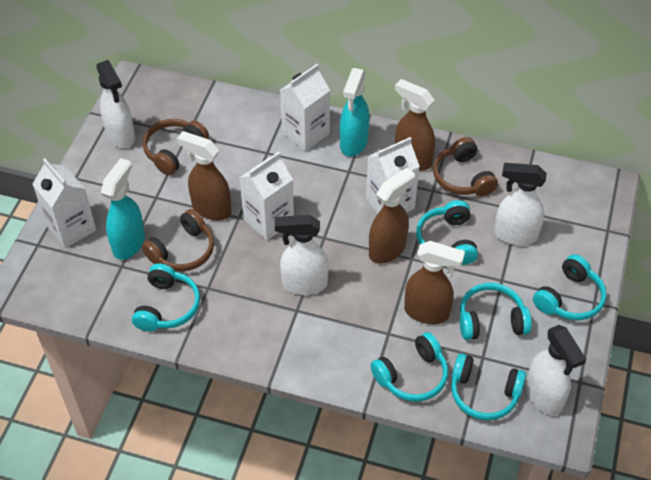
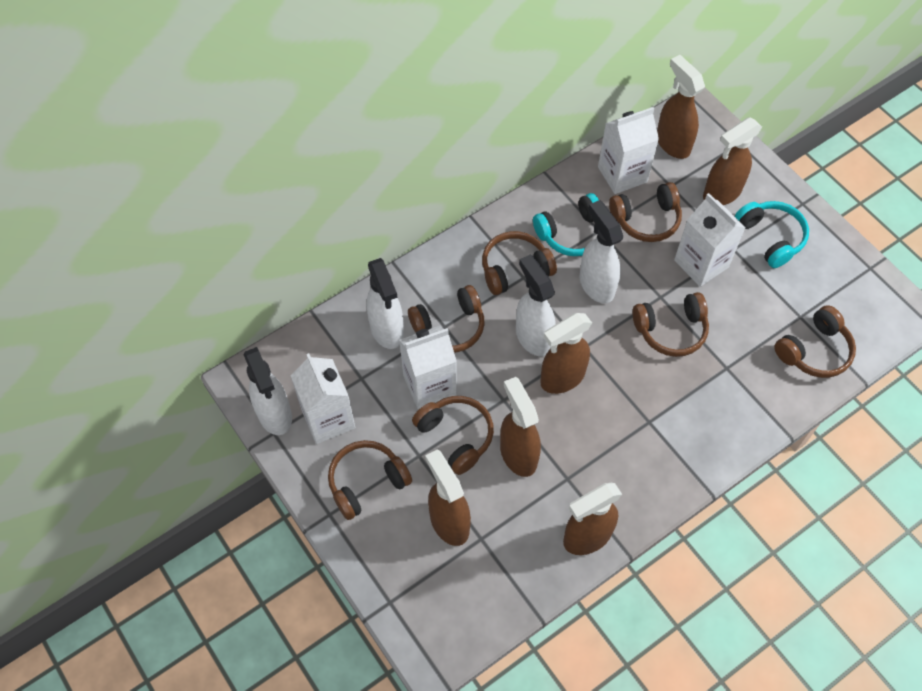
brown headphones: [142,209,214,272] [143,119,209,175] [433,137,498,196] = 3 -> [328,440,412,520] [408,285,485,353] [412,396,494,475] [482,231,557,295] [609,182,682,242] [633,292,709,357] [774,305,856,378] = 7
brown spray bottle: [177,131,231,220] [369,168,415,264] [395,79,435,171] [404,241,465,324] = 4 -> [425,449,471,546] [500,377,541,477] [540,313,592,394] [563,483,622,555] [657,55,705,159] [703,117,762,205] = 6
turquoise headphones: [132,263,200,332] [370,332,448,402] [416,200,478,265] [451,353,526,420] [460,283,532,340] [533,254,607,320] = 6 -> [533,193,599,256] [735,201,809,268] = 2
turquoise spray bottle: [101,158,145,260] [339,68,370,156] = 2 -> none = 0

